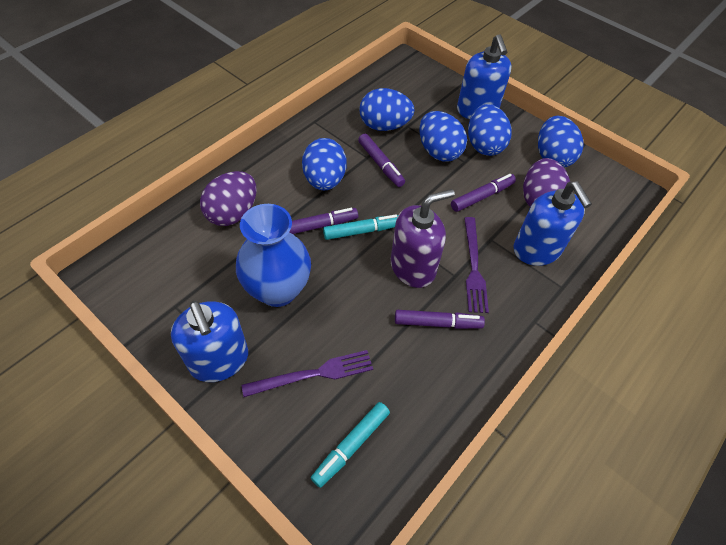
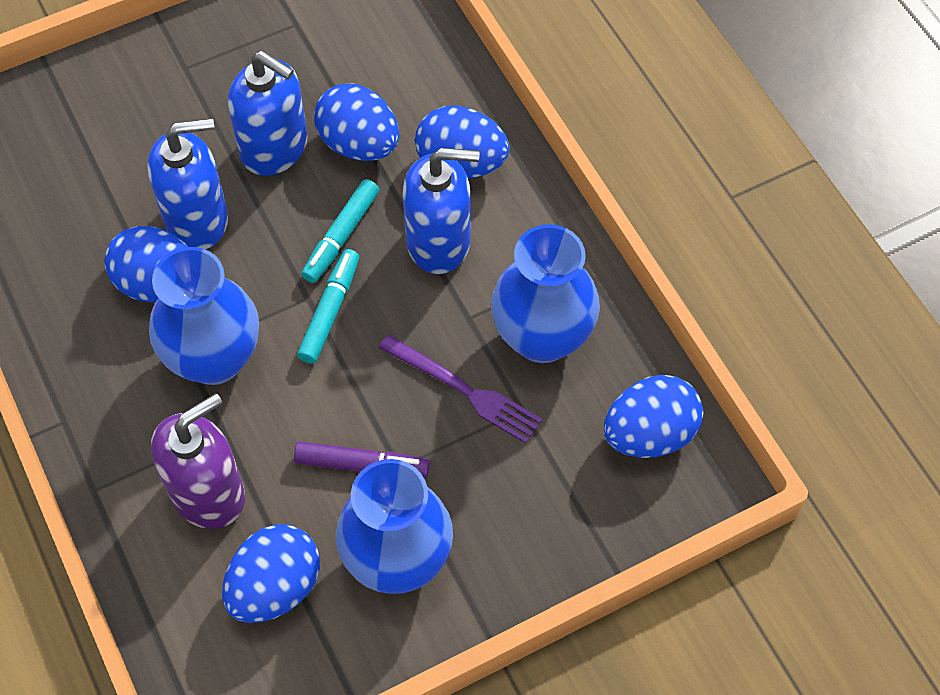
blue vase: [236,204,311,307] = 1 -> [149,247,259,385] [336,459,453,594] [491,224,600,363] = 3
purple egg: [200,171,256,226] [523,158,570,207] = 2 -> none = 0
purple fork: [241,350,373,397] [464,217,489,313] = 2 -> [379,334,542,443] = 1
purple marker: [289,208,358,234] [358,134,405,187] [395,310,485,329] [451,174,516,212] = 4 -> [294,442,430,478] = 1

